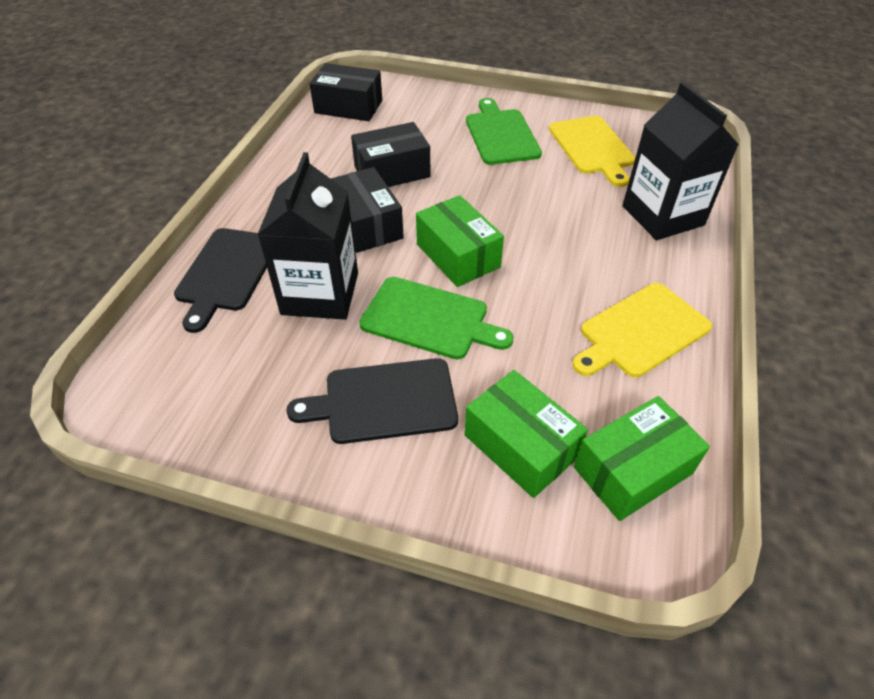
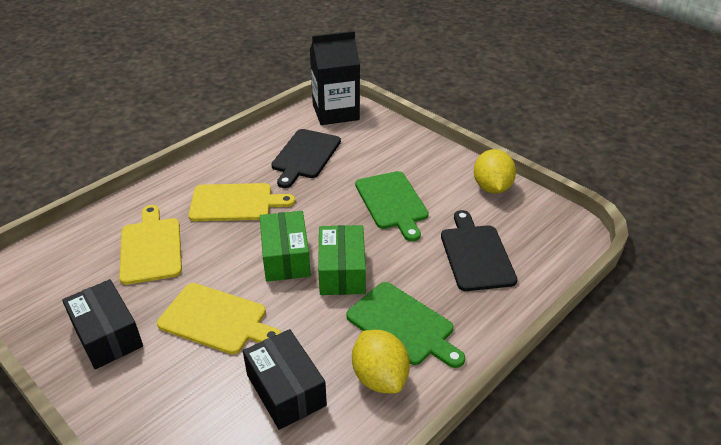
black box: [309,63,382,121] [331,167,404,253] [351,122,430,187] = 3 -> [62,279,143,369] [243,329,327,430] = 2
black carton: [257,152,358,319] [622,82,739,240] = 2 -> [310,31,360,125] = 1
green box: [416,195,504,287] [465,370,588,498] [574,396,710,521] = 3 -> [260,211,311,282] [318,225,366,295] = 2
yellow cutting board: [549,116,635,187] [572,283,712,377] = 2 -> [119,205,182,285] [157,283,282,354] [188,183,295,221] = 3
yellow lemon: none = 0 -> [352,330,410,394] [474,149,516,194] = 2

